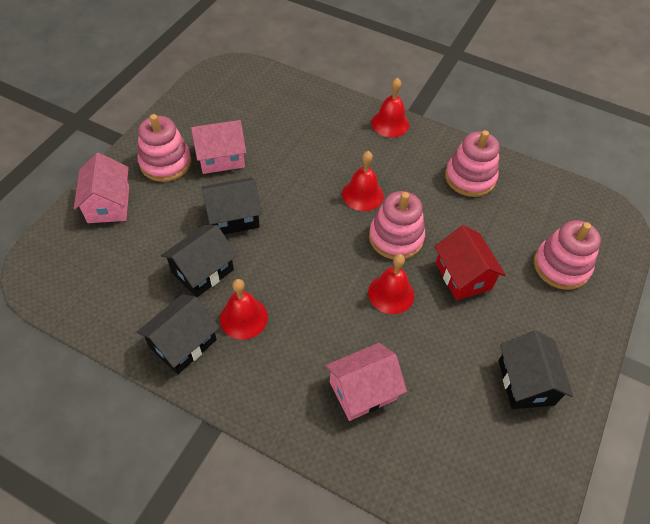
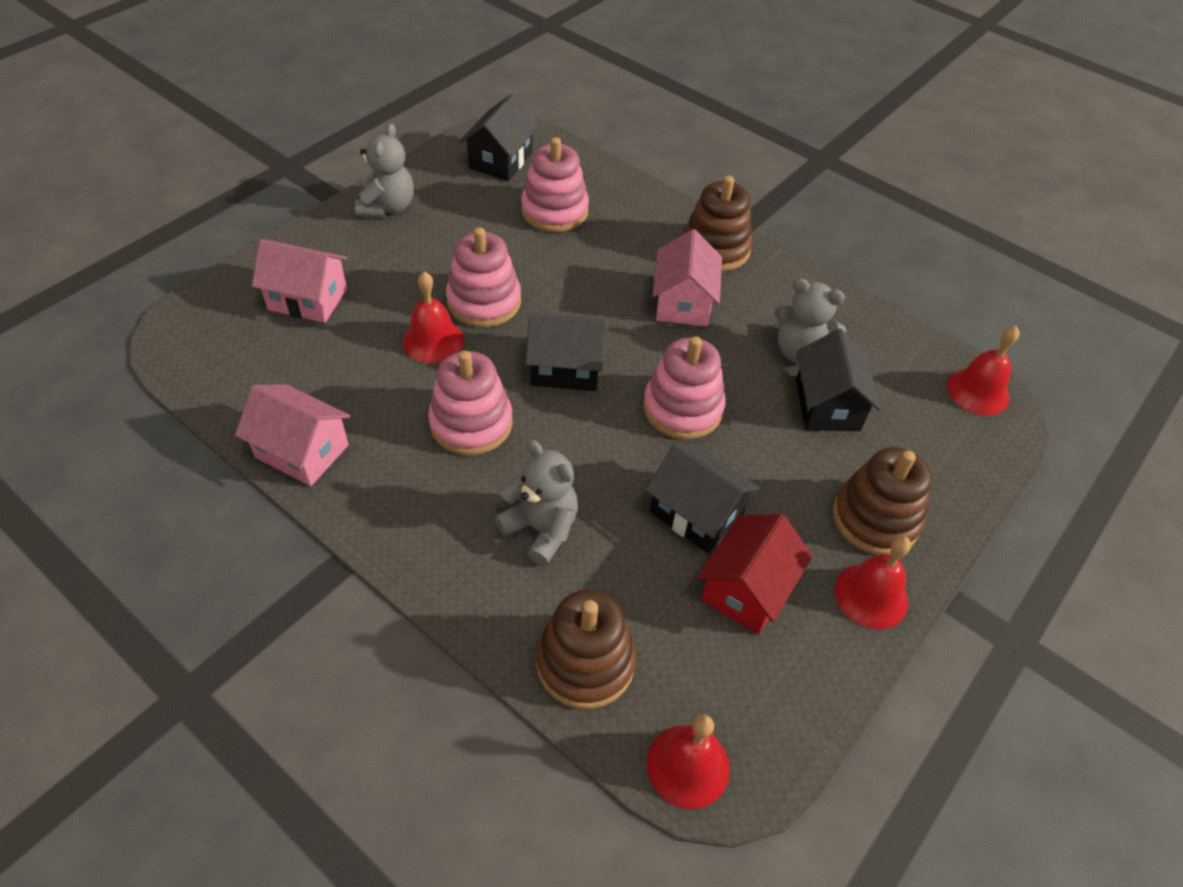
brown stacking toy: none = 0 -> [536,590,636,709] [683,176,753,271] [833,447,932,555] = 3
grey teddy bear: none = 0 -> [355,123,414,217] [495,440,578,566] [774,278,846,363] = 3

